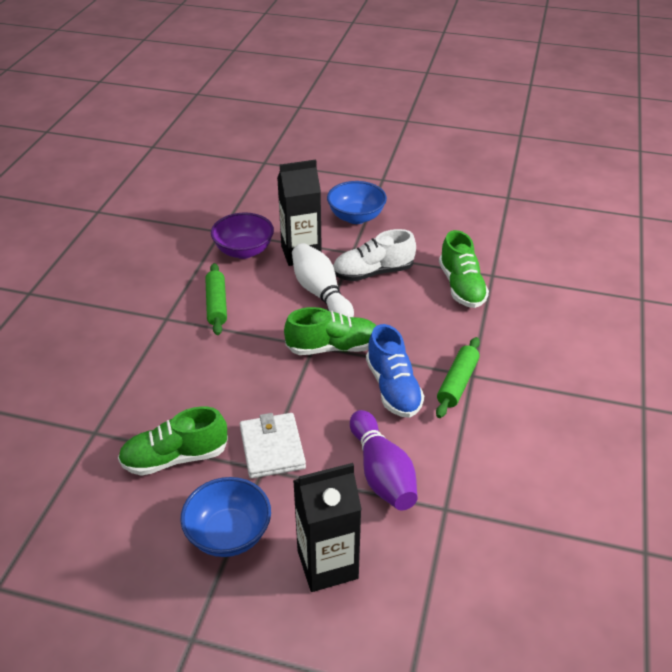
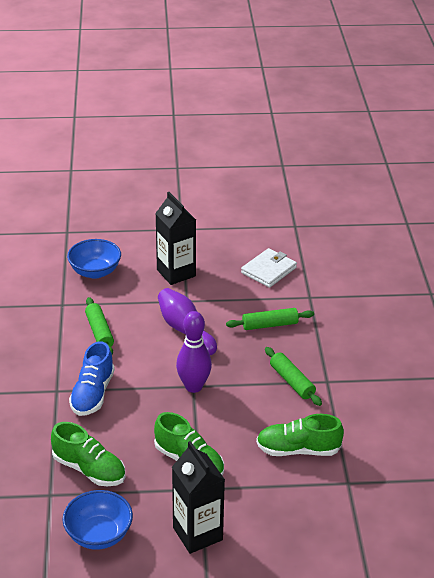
green rolling pin: [205,263,227,335] [436,337,480,418] = 2 -> [85,297,114,355] [226,308,314,330] [265,347,322,406] = 3
purple bowl: [211,212,274,259] = 1 -> none = 0
purple bowling pin: [350,410,418,511] = 1 -> [158,288,217,355] [176,311,212,393] = 2
white bowling pin: [292,243,354,317] = 1 -> none = 0
white shoe: [333,229,416,281] = 1 -> none = 0

